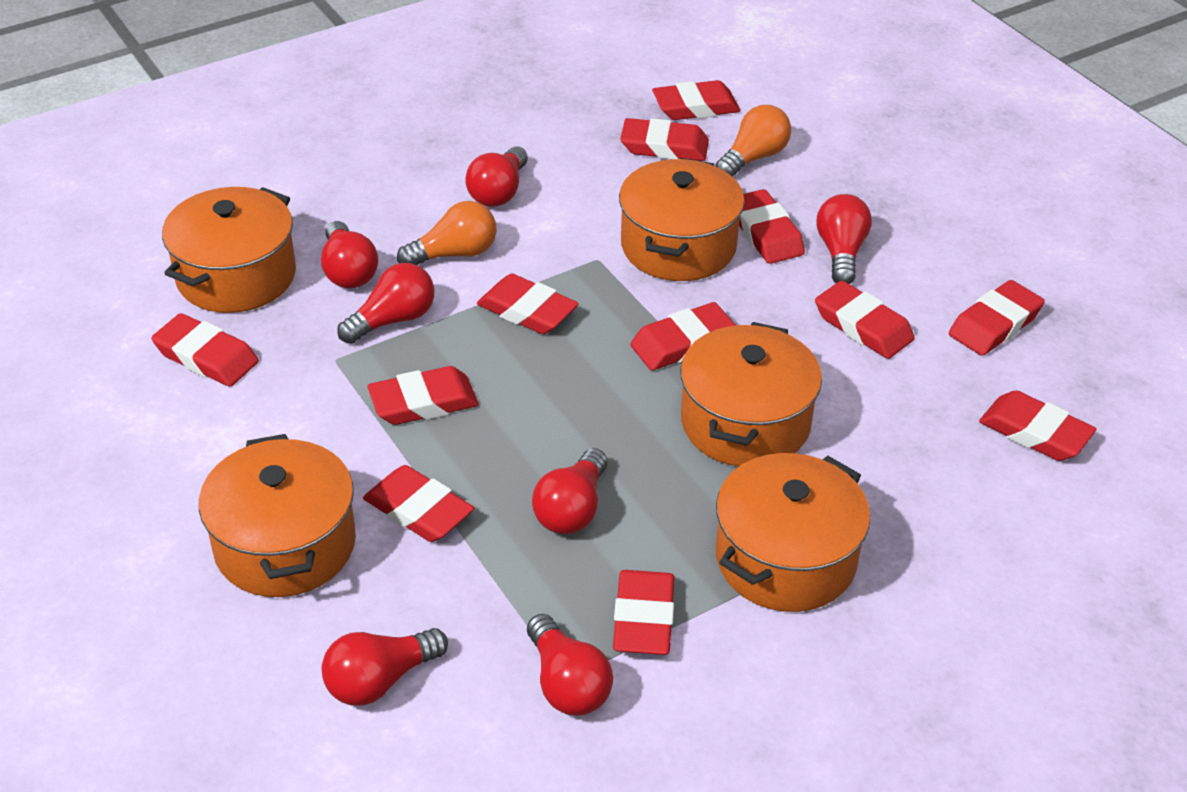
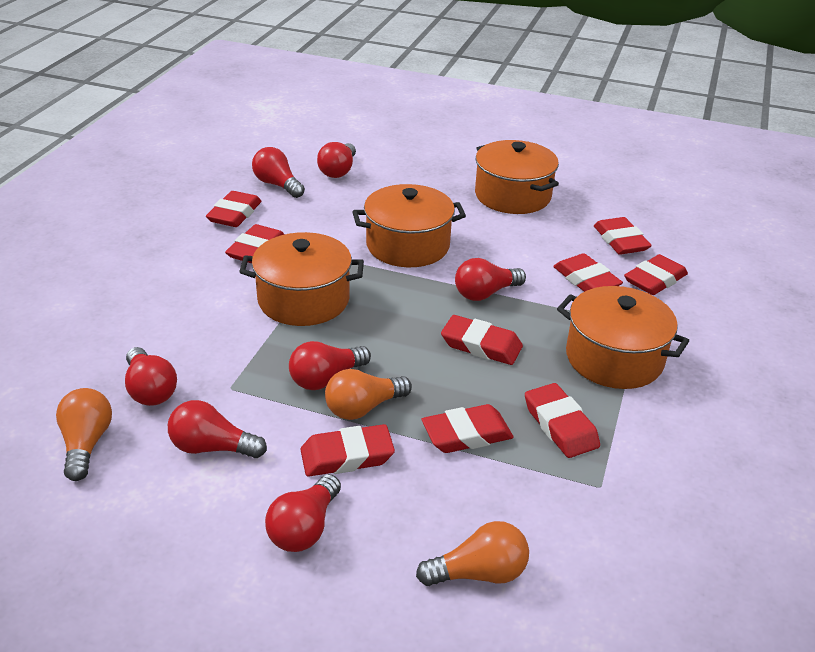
orange light bulb: [397,201,496,265] [715,105,791,177] = 2 -> [56,388,112,481] [325,369,412,420] [416,521,529,586] = 3
orange pot: [162,187,296,313] [199,434,356,597] [619,158,745,281] [680,322,822,466] [716,453,870,612] = 5 -> [239,232,364,326] [352,184,466,267] [475,140,559,214] [557,286,689,389] = 4
red eraser: [151,313,259,387] [363,465,474,542] [367,366,479,425] [477,274,579,334] [613,570,674,655] [620,118,709,161] [630,302,736,371] [652,80,740,120] [739,189,805,264] [815,280,915,359] [949,280,1045,356] [979,390,1097,461] = 12 -> [206,191,262,227] [225,224,285,263] [300,424,395,477] [422,404,514,453] [441,315,523,365] [525,383,600,458] [553,253,623,292] [594,217,652,255] [624,254,688,295] = 9

